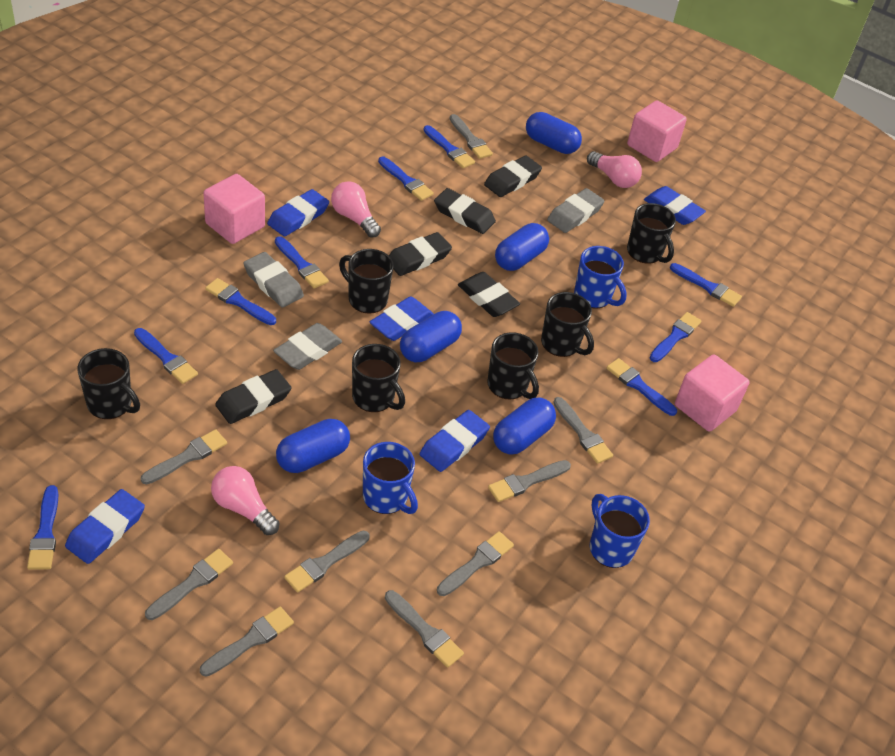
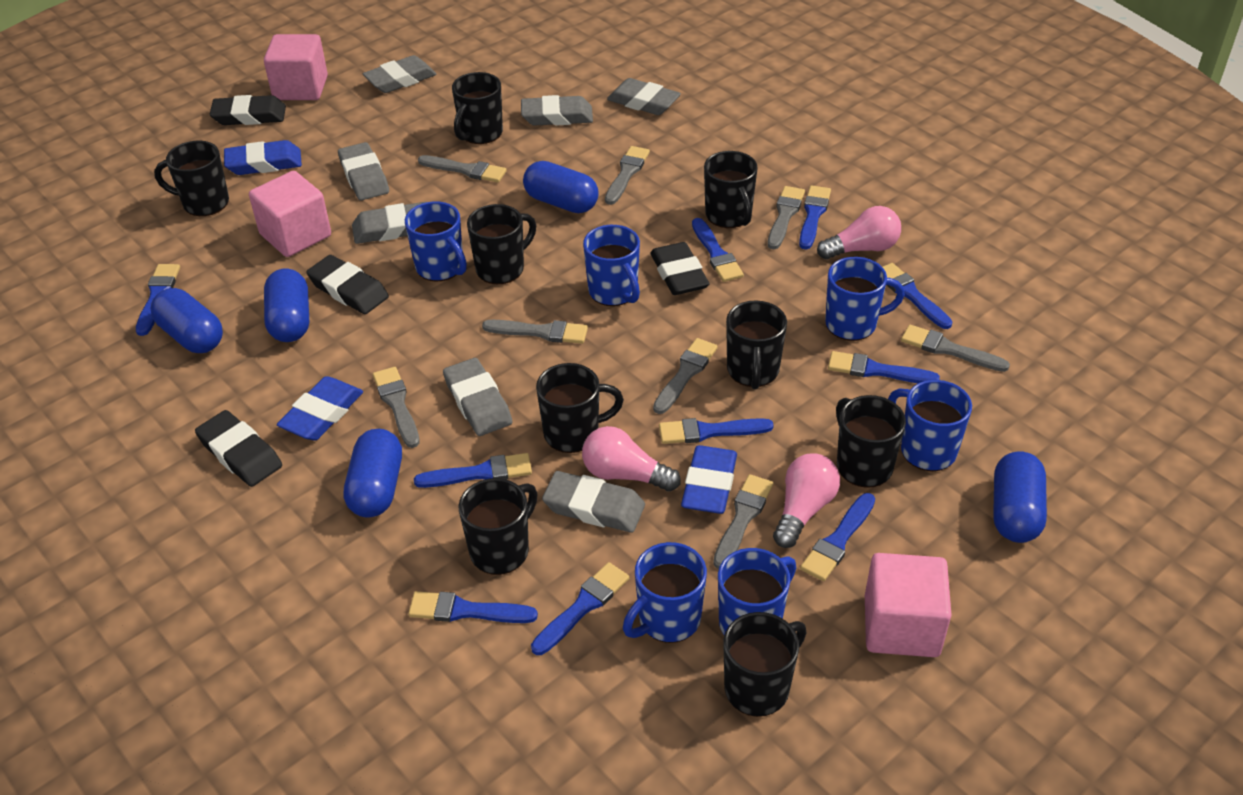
black eraser: [215,369,292,424] [389,232,452,276] [434,188,496,234] [458,272,520,317] [484,155,542,197] = 5 -> [195,410,282,487] [210,95,286,125] [306,255,389,314] [650,242,709,295] = 4
black mug: [77,348,140,419] [339,249,394,314] [352,344,405,412] [487,332,539,400] [541,292,594,357] [627,203,676,264] = 6 -> [154,141,229,216] [452,72,503,144] [459,478,538,575] [467,204,536,284] [536,363,624,453] [704,151,758,228] [724,612,807,717] [726,300,787,389] [836,395,906,488] = 9
blue brush: [27,485,59,570] [134,328,198,384] [205,278,276,325] [275,236,329,289] [378,156,434,201] [423,125,475,168] [607,358,677,416] [650,312,701,362] [670,263,742,307] = 9 -> [136,264,180,336] [408,591,538,623] [414,453,532,488] [531,562,629,655] [659,418,773,444] [692,218,744,282] [799,185,831,250] [800,493,875,581] [828,351,940,383] [883,263,953,329] = 10
blue eraser: [65,489,145,564] [267,189,329,237] [370,296,434,341] [420,410,490,472] [644,186,706,225] = 5 -> [224,140,302,175] [277,376,363,440] [681,445,737,514] = 3
blue mug: [363,442,418,514] [574,246,627,308] [590,494,650,568] = 3 -> [405,201,467,281] [583,225,640,306] [623,542,707,643] [718,548,796,635] [825,257,905,341] [888,380,972,471] = 6
grey brush: [141,429,227,485] [145,549,233,620] [200,607,294,677] [284,531,369,592] [385,590,464,668] [437,531,514,596] [450,114,493,159] [488,460,571,502] [553,397,613,464] = 9 -> [373,367,420,448] [418,155,507,183] [482,320,588,344] [605,146,650,205] [653,338,718,414] [713,474,773,569] [768,186,805,249] [901,325,1010,372] = 8
grey eraser: [243,252,304,308] [273,323,342,370] [547,188,604,233] = 3 -> [338,142,389,201] [352,202,426,244] [363,55,437,93] [443,358,512,436] [521,95,593,126] [542,471,645,533] [607,78,681,115] = 7

